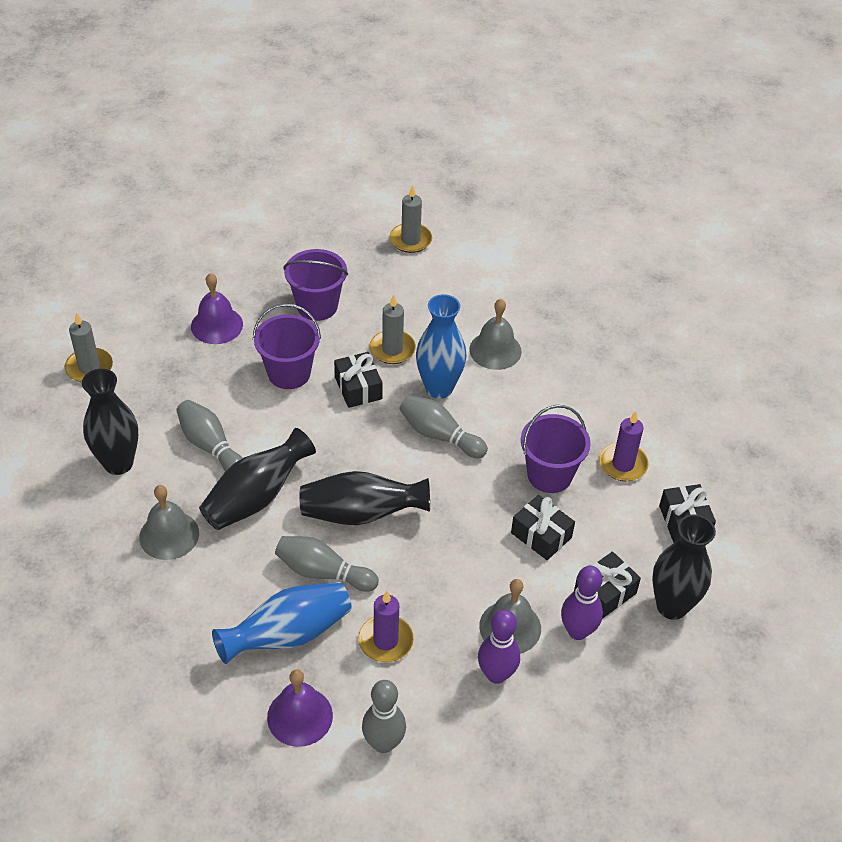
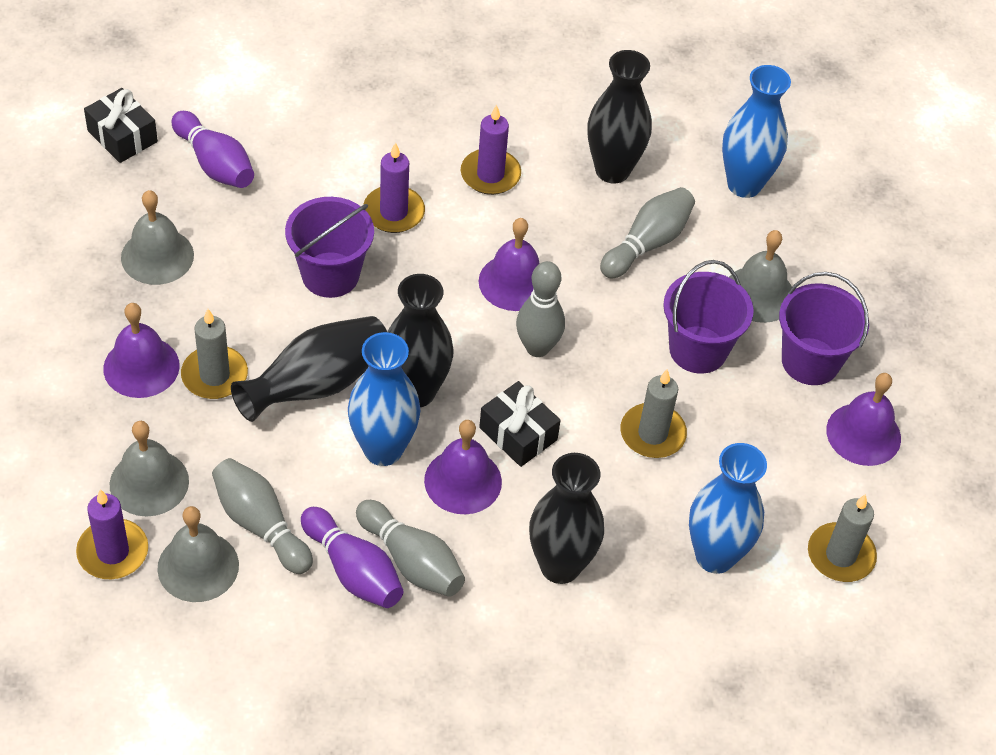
black gift: [334,352,383,408] [511,495,575,560] [574,552,641,619] [659,484,716,543] = 4 -> [84,88,158,163] [479,381,561,467] = 2
blue vase: [212,582,351,664] [416,294,466,399] = 2 -> [348,332,420,466] [689,443,767,574] [722,65,791,198] = 3
grey bell: [139,485,199,560] [469,299,522,370] [479,579,541,654] = 3 -> [110,421,189,517] [121,190,194,285] [157,506,239,602] [729,230,792,323] = 4
purple bell: [191,273,243,344] [267,669,333,747] = 2 -> [103,303,180,398] [424,420,502,514] [479,218,540,311] [826,373,901,466] = 4
purple candle: [358,591,414,662] [599,411,649,481] = 2 -> [76,489,148,579] [363,142,425,233] [461,104,521,195] = 3

